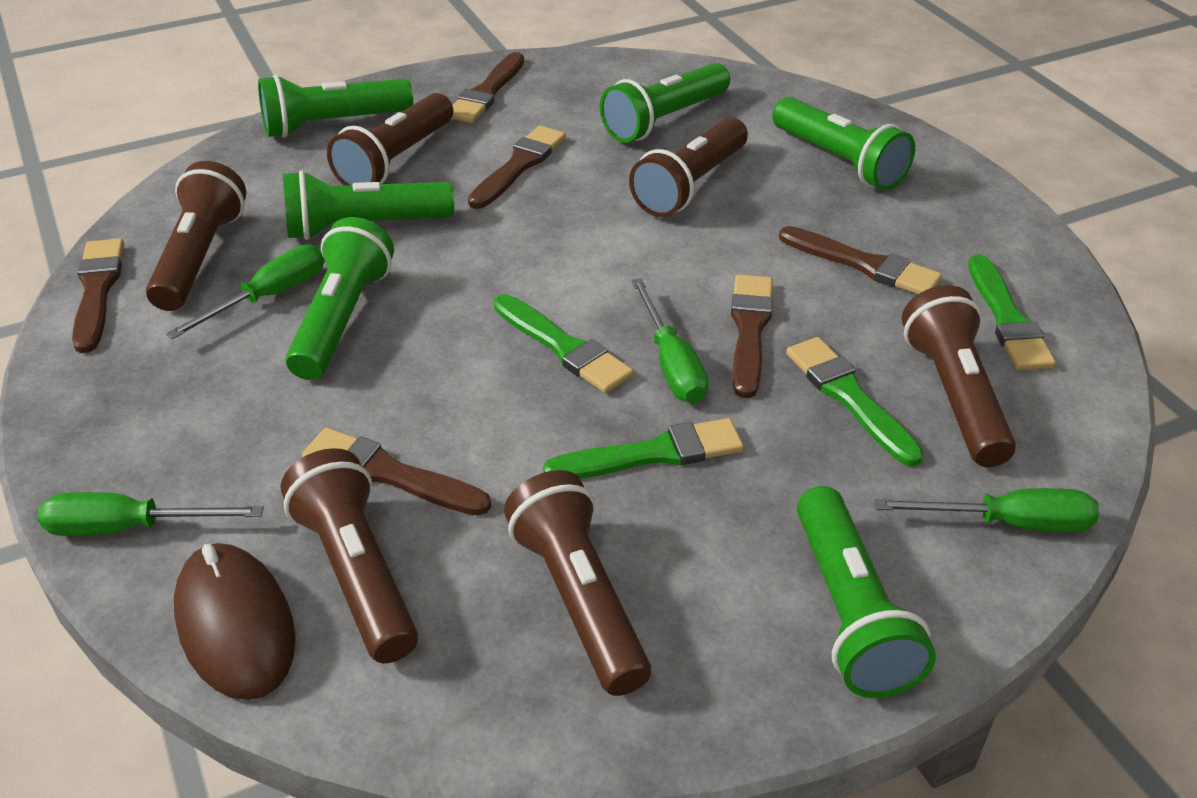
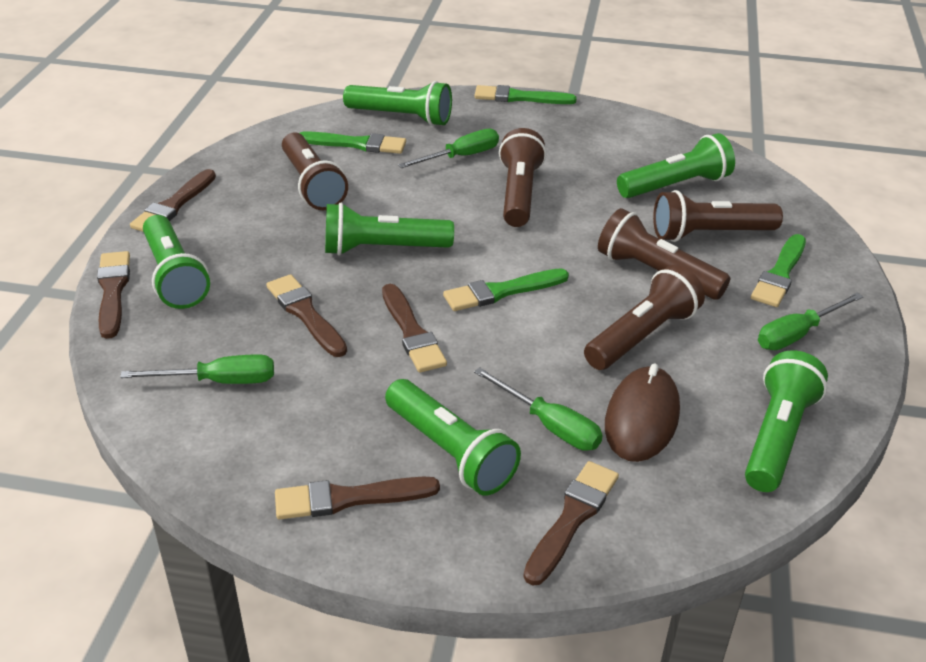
brown flashlight: [146,161,246,311] [280,448,418,663] [327,93,453,186] [504,470,651,696] [629,117,748,217] [902,285,1016,467] = 6 -> [282,132,348,211] [499,128,546,227] [584,265,705,370] [598,208,730,300] [653,190,783,242] = 5

